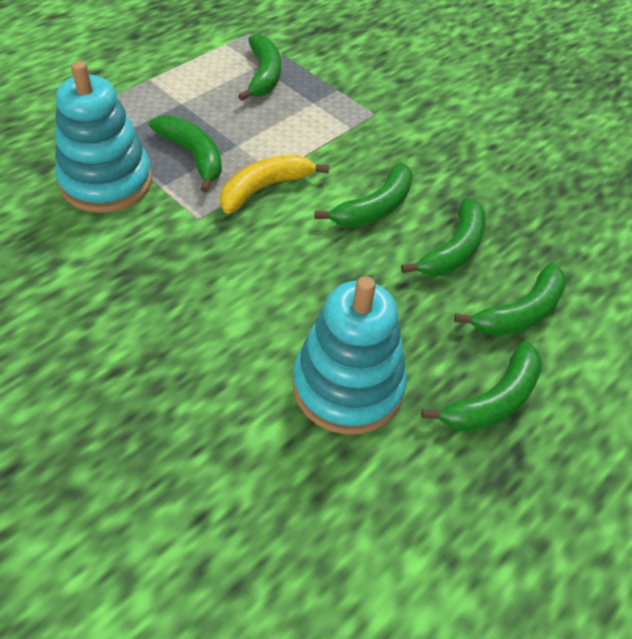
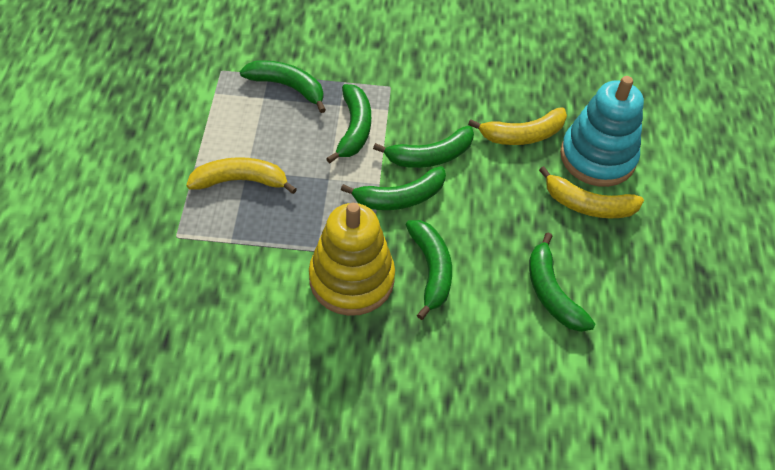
turquoise stacking toy: [55,61,152,213] [293,276,407,435] = 2 -> [560,76,644,187] = 1
yellow banana: [220,155,329,214] = 1 -> [186,157,297,194] [468,107,567,145] [539,166,644,218] = 3
yellow stacking toy: none = 0 -> [309,203,395,316] = 1

